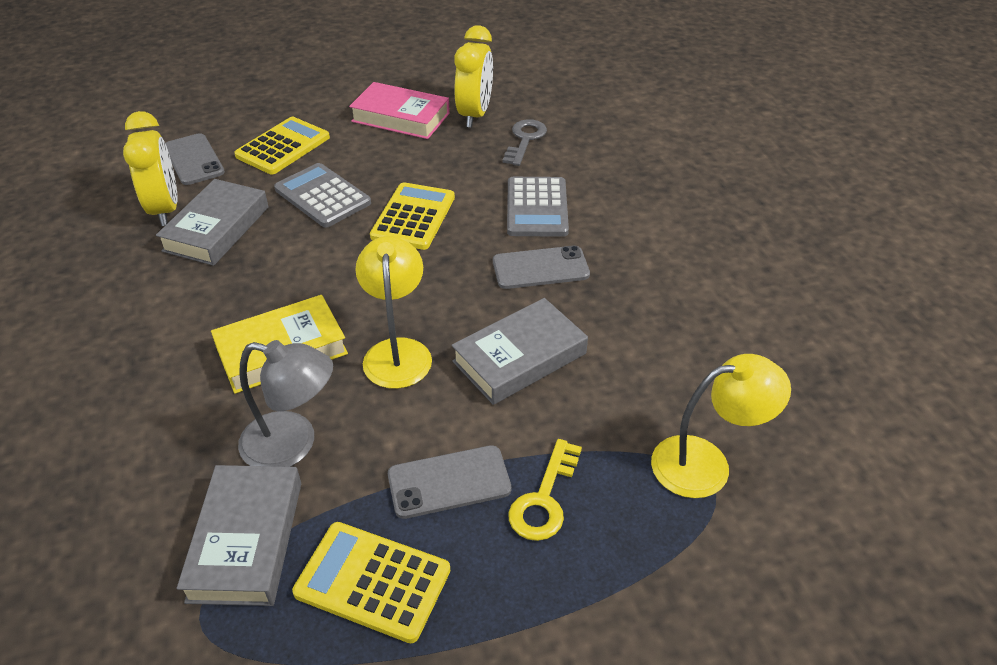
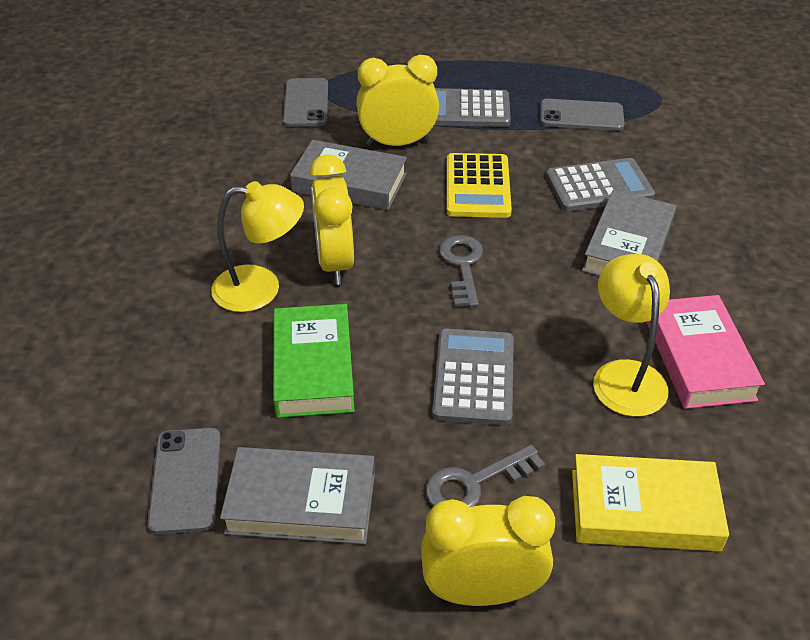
green book: none = 0 -> [273,304,355,418] = 1
grey calculator: [274,163,371,228] [507,177,569,237] = 2 -> [432,329,514,425] [434,88,511,127] [546,158,655,211] = 3
grey key: [502,119,547,166] = 1 -> [426,445,545,507] [439,235,483,307] = 2
grey lamp: [238,340,333,467] = 1 -> none = 0
yellow calculator: [234,117,330,174] [292,522,450,643] [370,182,455,250] = 3 -> [447,153,512,218] = 1
yellow clock: [123,111,178,226] [454,25,493,128] = 2 -> [309,154,354,285] [356,54,439,146] [421,496,555,606] = 3
yellow key: [508,439,582,541] = 1 -> none = 0

